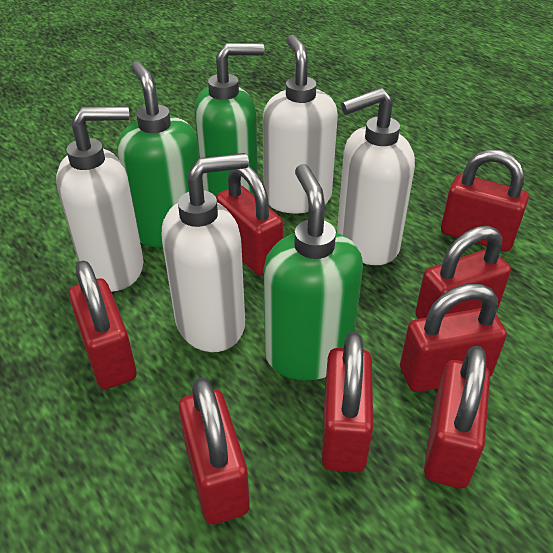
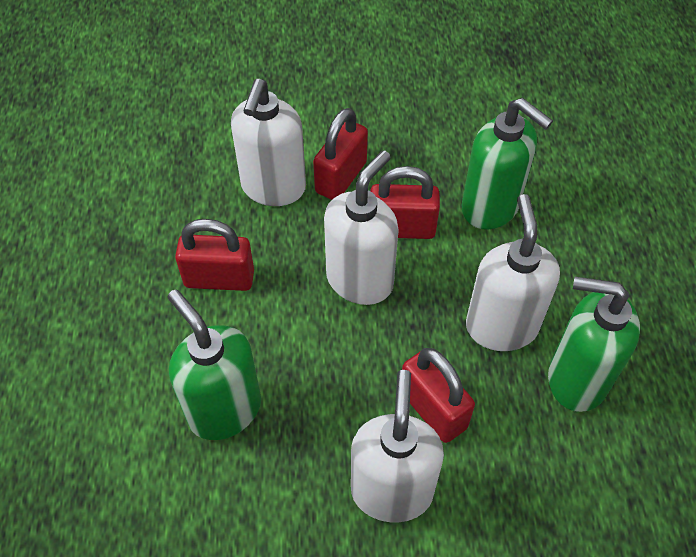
red padlock: [69,260,137,389] [178,377,249,524] [216,166,283,275] [322,332,373,473] [400,284,507,392] [415,226,511,319] [424,346,490,489] [441,149,529,252] = 8 -> [175,219,254,291] [313,108,368,200] [370,166,440,239] [402,348,475,443] = 4

